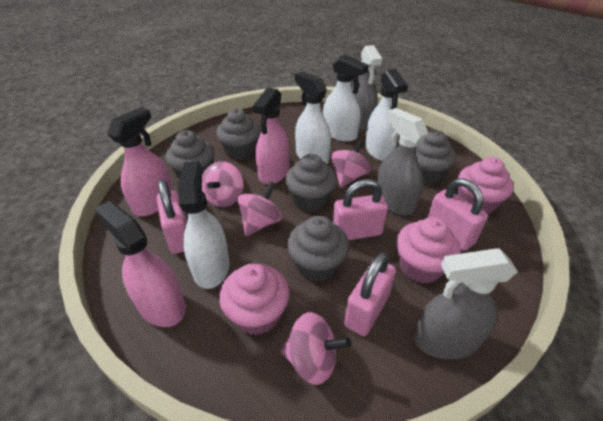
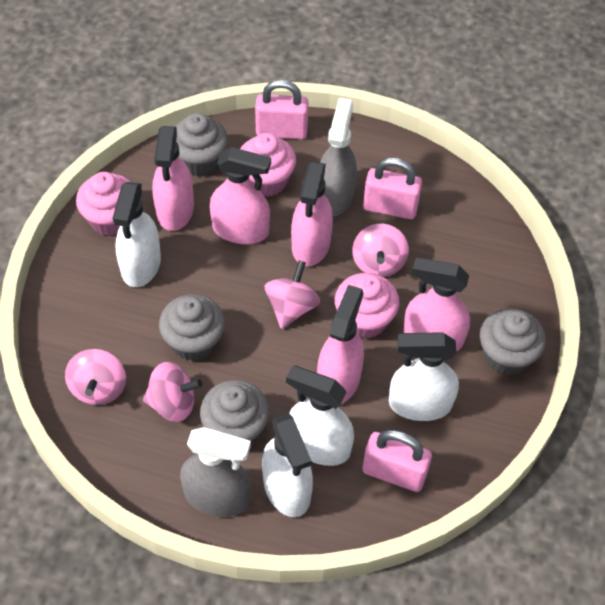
grey cupcake: [166,130,214,179] [216,108,261,161] [285,154,337,212] [287,216,349,282] [416,130,456,185] = 5 -> [159,294,225,361] [174,113,228,177] [200,380,269,444] [480,308,546,375] = 4
grey spray bottle: [352,45,382,130] [377,108,428,216] [414,248,518,360] = 3 -> [180,427,251,517] [320,98,357,216] = 2
pink padlock: [156,179,187,254] [333,179,388,241] [344,252,396,336] [427,178,488,251] = 4 -> [255,80,309,139] [362,430,432,492] [363,157,422,219] = 3
pink spray bottle: [94,201,186,327] [107,107,173,216] [253,87,290,184] = 3 -> [152,126,194,231] [210,147,271,244] [291,162,333,266] [317,285,364,404] [403,258,470,352] = 5

